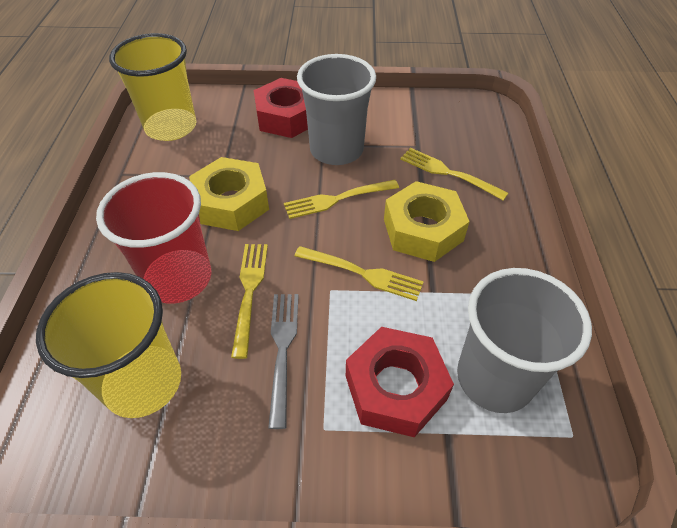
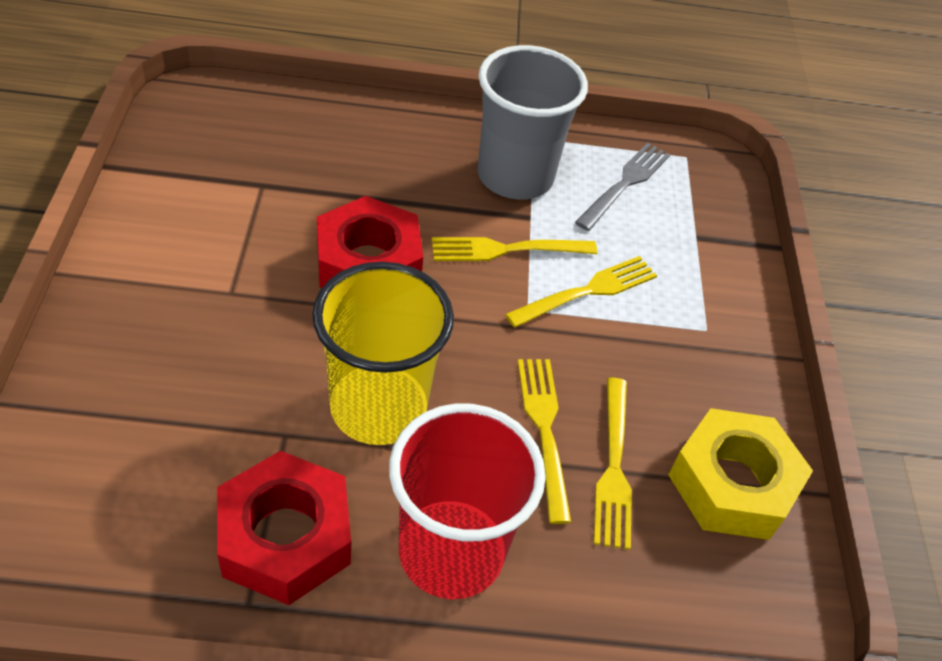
grey cup: [297,54,376,165] [457,268,592,413] = 2 -> [477,45,588,200] = 1
yellow cup: [36,272,181,418] [109,33,196,141] = 2 -> [312,262,454,445] = 1
yellow nut: [189,157,269,231] [384,181,470,262] = 2 -> [668,408,813,540] = 1

